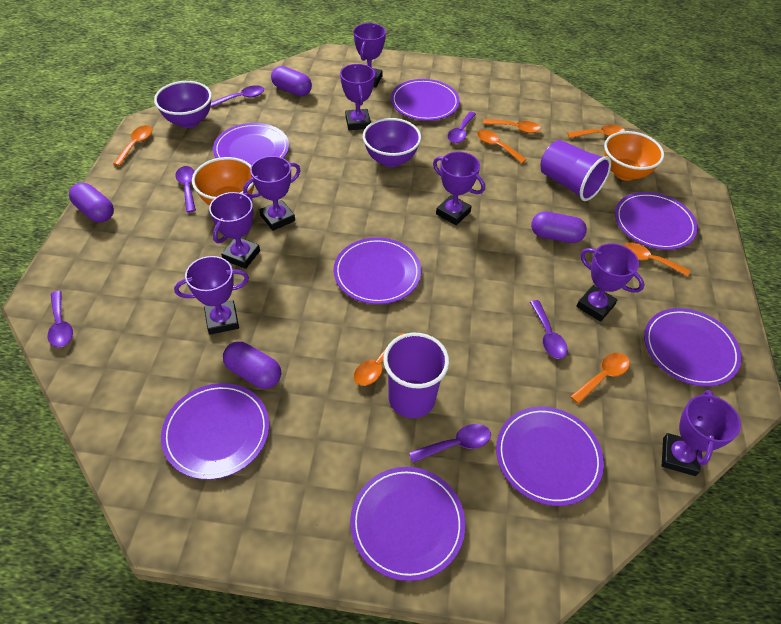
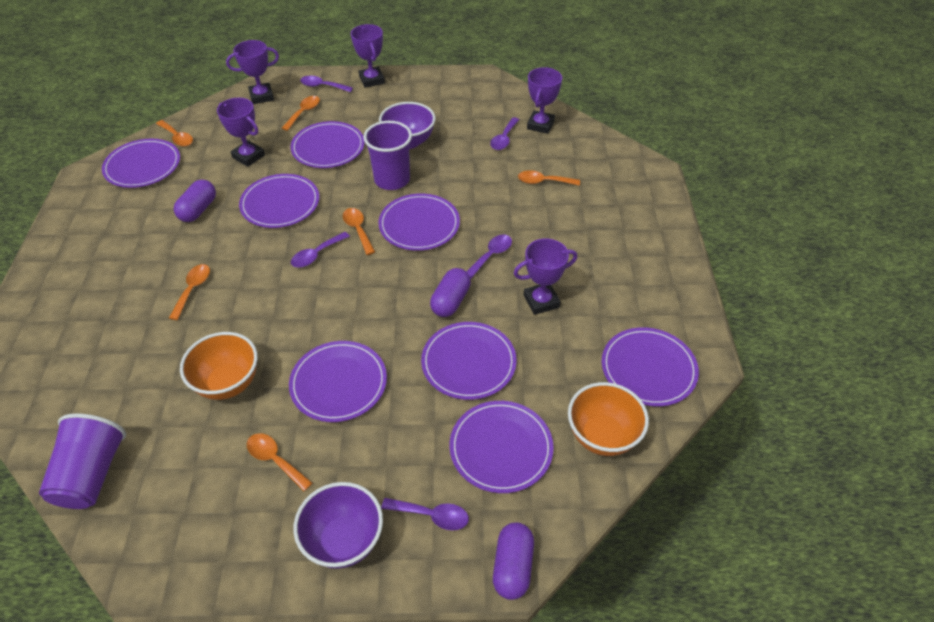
orange spoon: [113,125,152,166] [354,333,405,386] [477,130,527,163] [483,119,541,133] [567,125,625,138] [570,353,630,404] [623,243,690,276] = 7 -> [156,120,193,147] [169,264,210,320] [247,433,312,491] [282,96,320,131] [343,208,375,255] [518,170,580,186] = 6
purple capsule: [69,183,114,222] [223,341,281,389] [271,66,312,96] [531,211,587,243] = 4 -> [174,179,216,222] [430,268,471,317] [493,522,534,600] = 3
purple spoon: [48,291,73,347] [175,166,196,213] [211,85,264,107] [409,424,491,463] [447,112,476,143] [530,300,568,359] = 6 -> [291,232,350,268] [300,76,353,92] [381,498,469,530] [466,235,512,279] [490,117,519,150] = 5
purple trophy: [174,256,249,335] [209,192,260,269] [243,156,301,231] [340,64,375,130] [354,23,386,88] [433,152,485,225] [576,243,645,322] [662,390,741,476] = 8 -> [217,98,265,167] [226,40,279,104] [351,24,385,88] [513,239,577,315] [527,67,562,134] = 5

